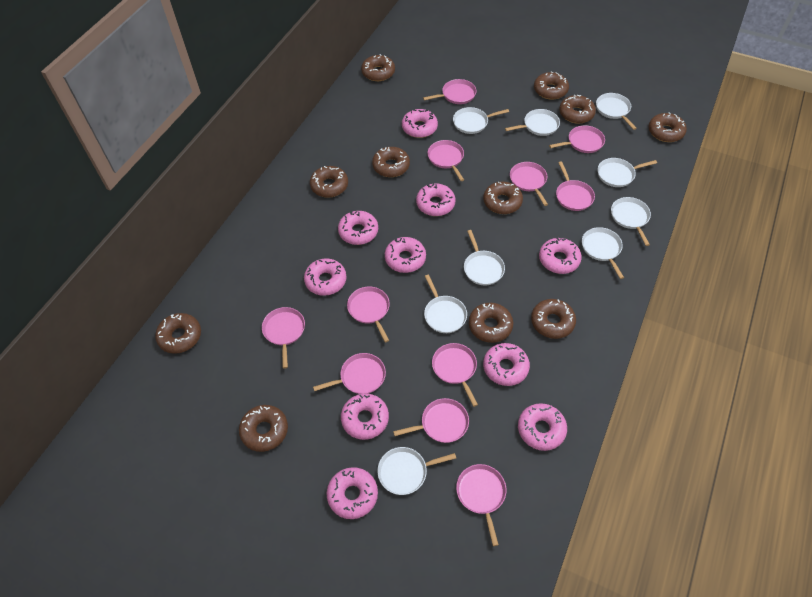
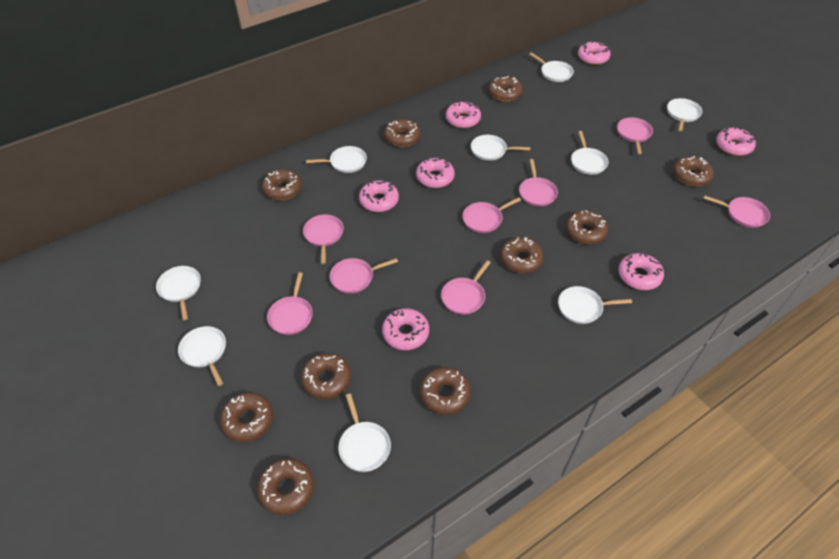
brown donut: [155,313,201,354] [239,405,288,452] [310,166,348,198] [361,54,395,81] [372,147,410,177] [469,303,513,343] [483,182,523,214] [531,299,576,339] [534,71,569,100] [559,95,596,124] [648,112,687,142] = 11 -> [220,392,273,442] [257,458,314,515] [262,169,302,200] [301,353,351,399] [384,119,421,147] [420,367,470,415] [489,76,523,102] [500,237,544,273] [566,211,608,244] [673,156,714,186] = 10
pink donut: [304,258,346,296] [326,467,378,519] [338,211,378,245] [341,393,389,440] [385,237,426,273] [402,109,438,138] [416,184,455,216] [483,343,530,386] [518,403,567,451] [539,238,582,274] = 10 -> [359,181,399,212] [382,308,429,350] [416,158,455,188] [446,101,481,128] [578,41,610,65] [618,253,664,290] [716,127,756,156] = 7
pink pan: [262,307,305,369] [313,353,386,394] [347,287,390,342] [393,398,469,443] [423,79,476,104] [427,140,464,181] [432,343,478,407] [456,464,506,546] [510,162,548,206] [549,125,605,153] [556,161,595,211] = 11 -> [267,272,313,335] [303,215,344,264] [330,258,398,294] [441,260,491,315] [463,197,521,233] [519,159,558,207] [617,117,653,154] [703,195,770,228] = 8

